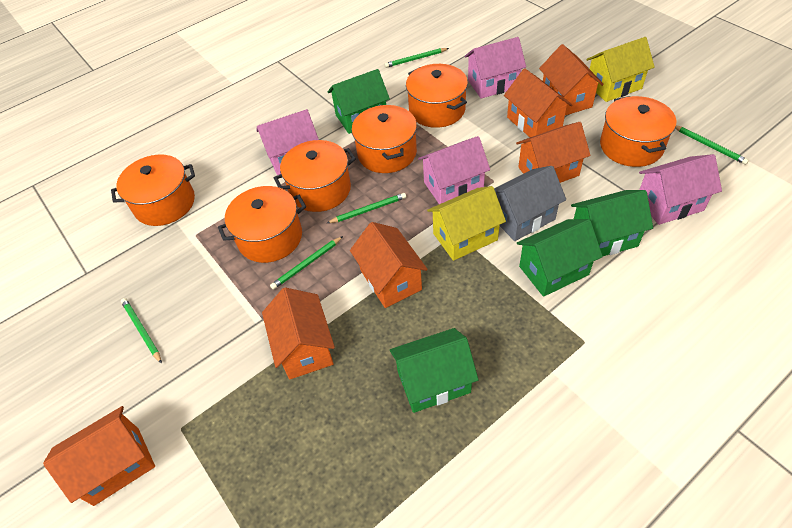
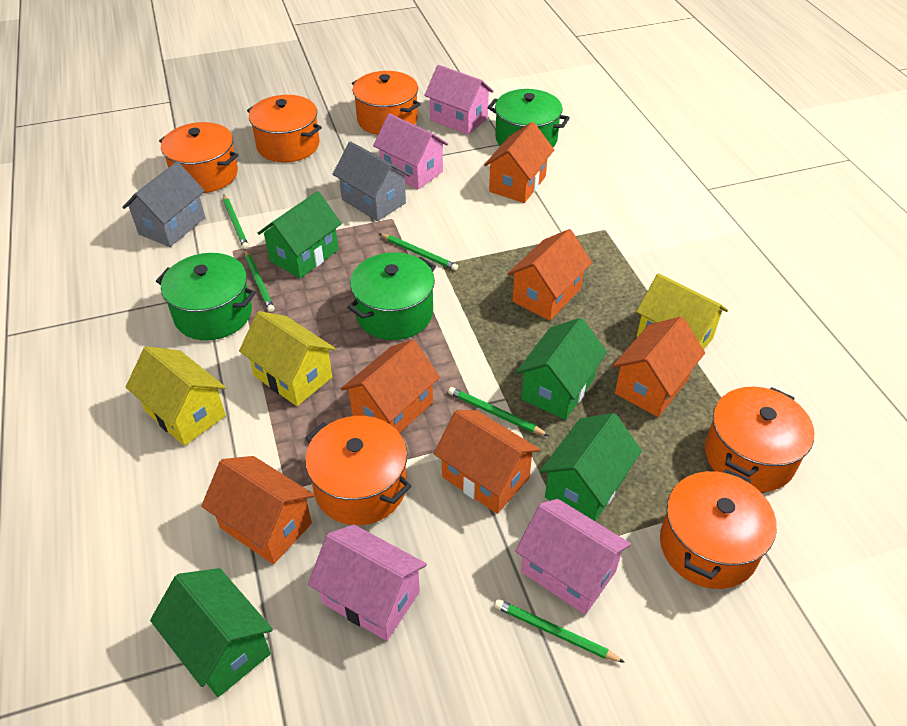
green pot: none = 0 -> [156,253,256,340] [347,252,436,340] [487,89,570,147] = 3
grey house: [494,166,566,241] = 1 -> [122,162,205,247] [333,141,411,221] = 2
yellow house: [427,186,506,261] [586,37,655,102] = 2 -> [126,346,226,446] [239,311,336,406] [636,273,728,350] = 3

